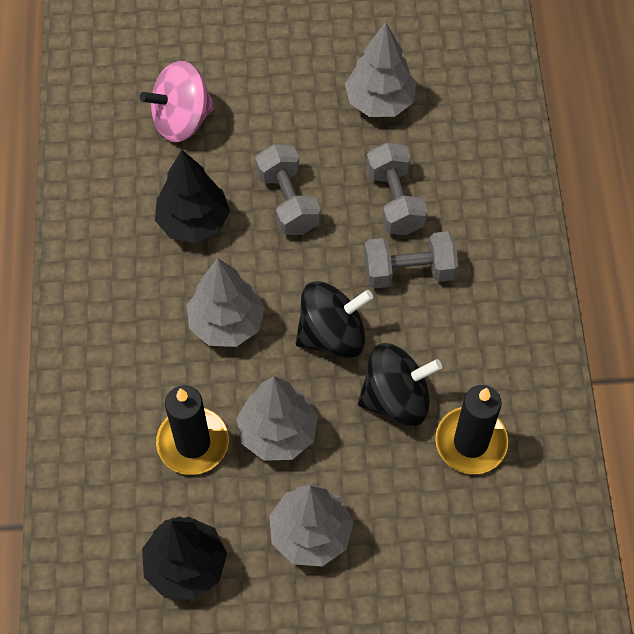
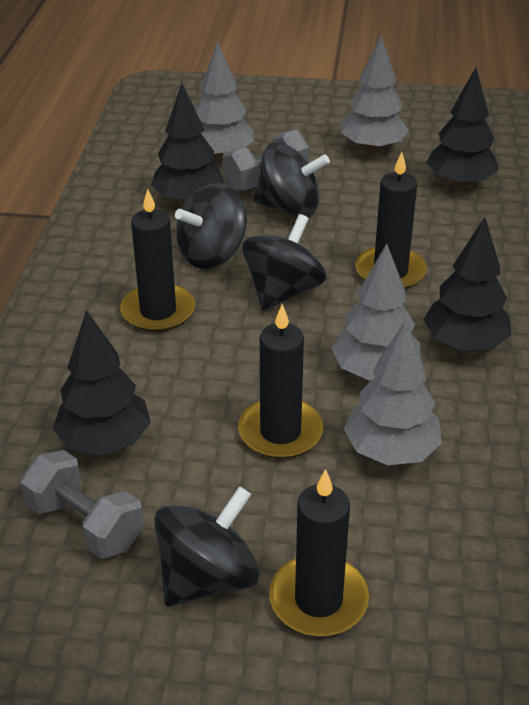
black candle: [156,385,229,475] [435,385,508,474] = 2 -> [120,189,195,332] [238,304,323,459] [269,469,369,636] [355,152,427,289] = 4
black spinning top: [295,281,373,358] [358,343,442,426] = 2 -> [154,486,259,607] [175,183,247,269] [242,214,327,311] [254,142,330,217] = 4
black tree: [142,517,227,600] [155,150,230,243] = 2 -> [53,310,151,455] [151,83,224,204] [423,217,511,351] [426,67,499,187] = 4
grey dumbbell: [255,144,320,235] [364,231,458,289] [366,142,428,235] = 3 -> [21,450,144,559] [222,130,309,191] = 2
pink spinning top: [140,61,215,142] = 1 -> none = 0

